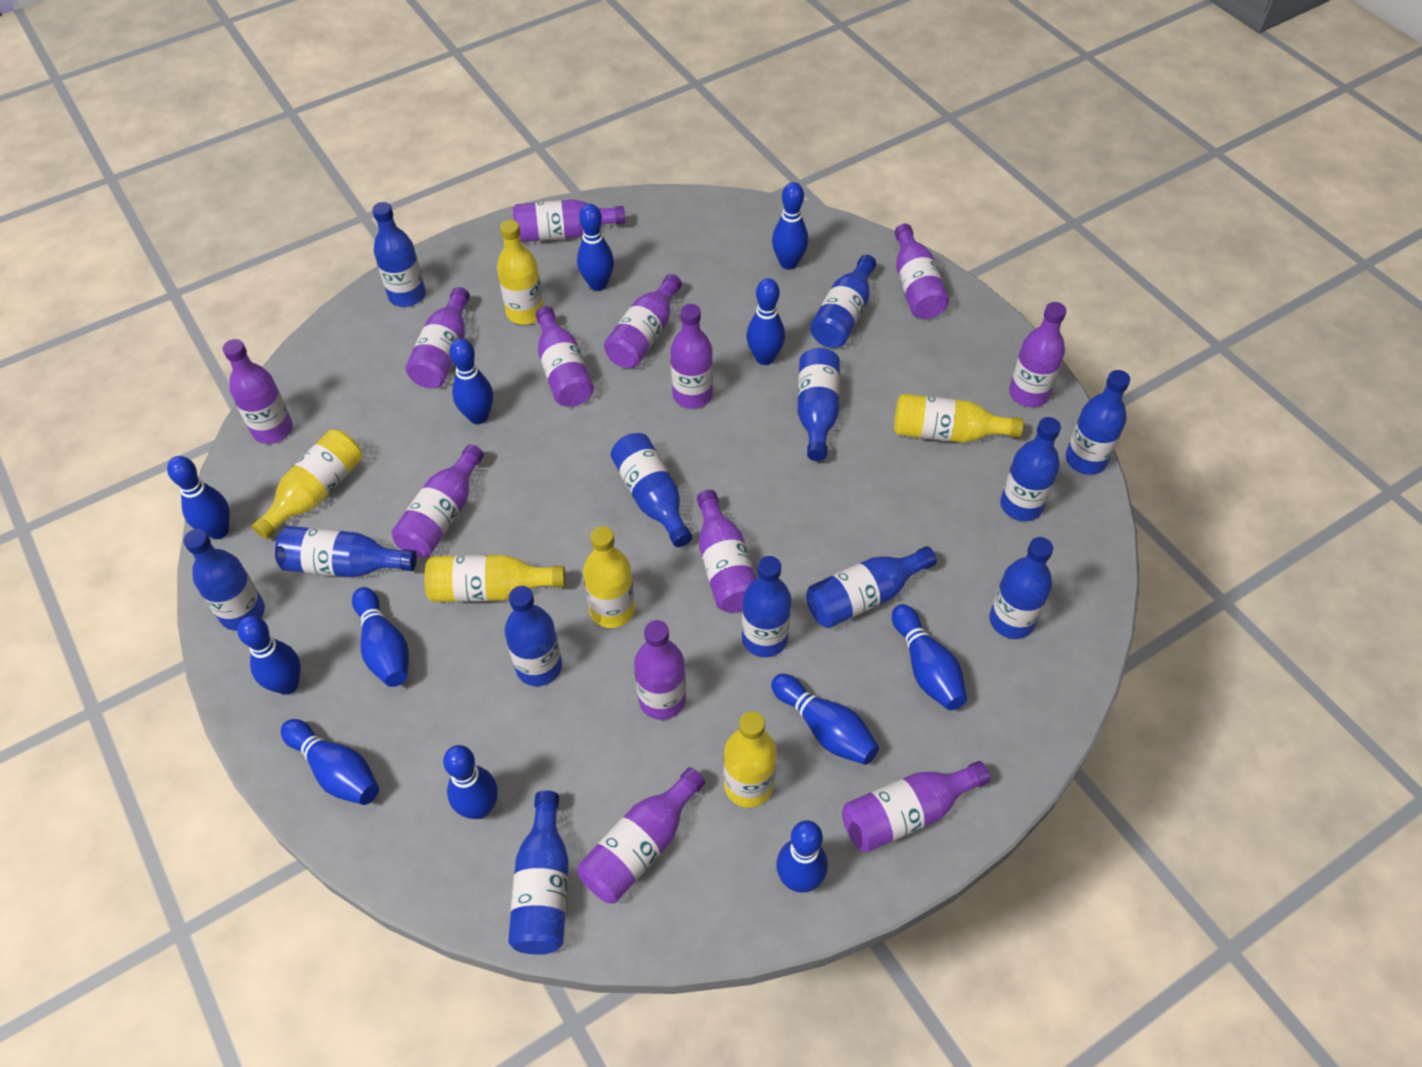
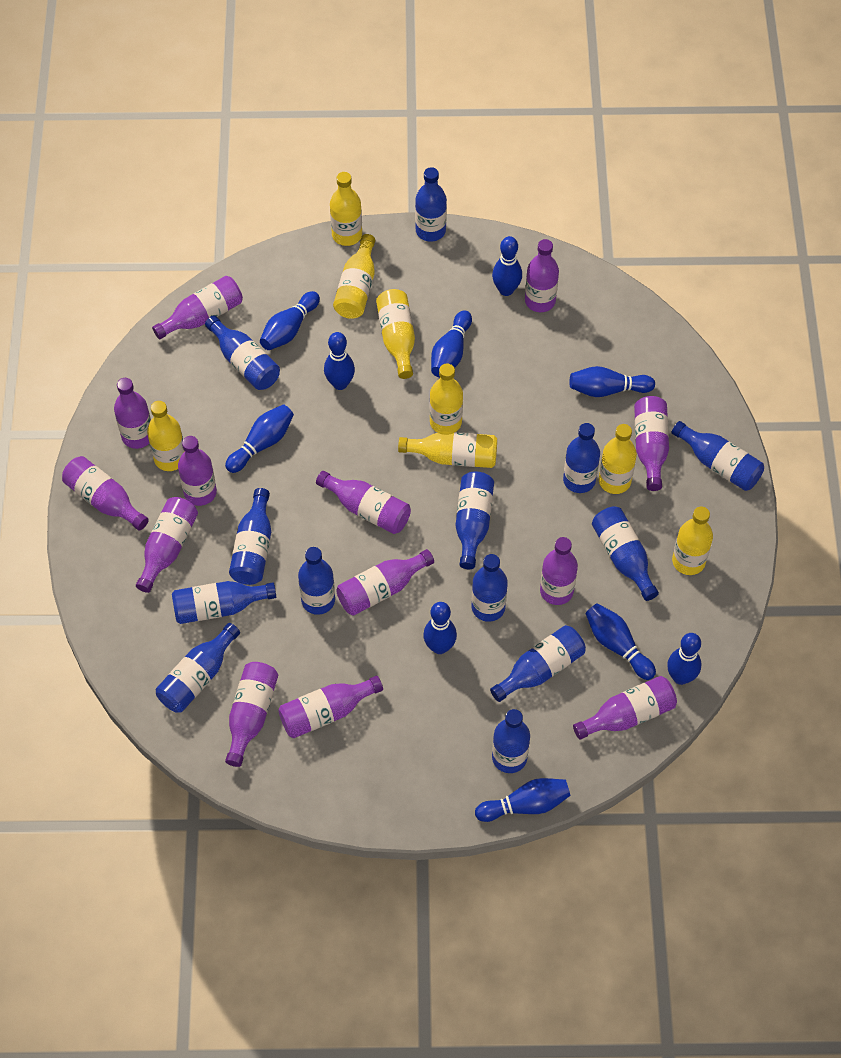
blue bowling pin: [167,456,230,539] [237,616,301,695] [281,719,379,805] [352,587,409,687] [443,745,498,819] [450,338,493,424] [577,204,614,291] [746,278,785,365] [771,674,879,765] [772,182,808,270] [776,820,828,893] [892,604,967,710] = 12 -> [225,404,294,473] [260,291,320,350] [324,332,355,390] [423,602,457,654] [431,310,472,377] [475,778,571,822] [492,236,522,296] [569,366,655,397] [585,603,656,680] [667,633,702,685] = 10
yellow bottle: [252,429,362,539] [425,555,565,602] [497,220,544,325] [583,526,635,628] [724,711,777,808] [894,394,1024,443] = 6 -> [147,401,185,471] [330,172,362,246] [333,234,375,319] [376,289,415,379] [398,431,497,468] [430,363,463,433] [599,424,637,494] [672,507,713,575] = 8

